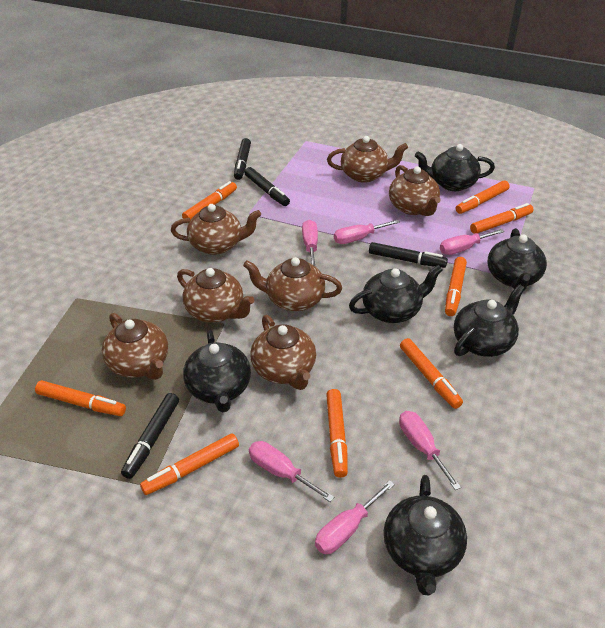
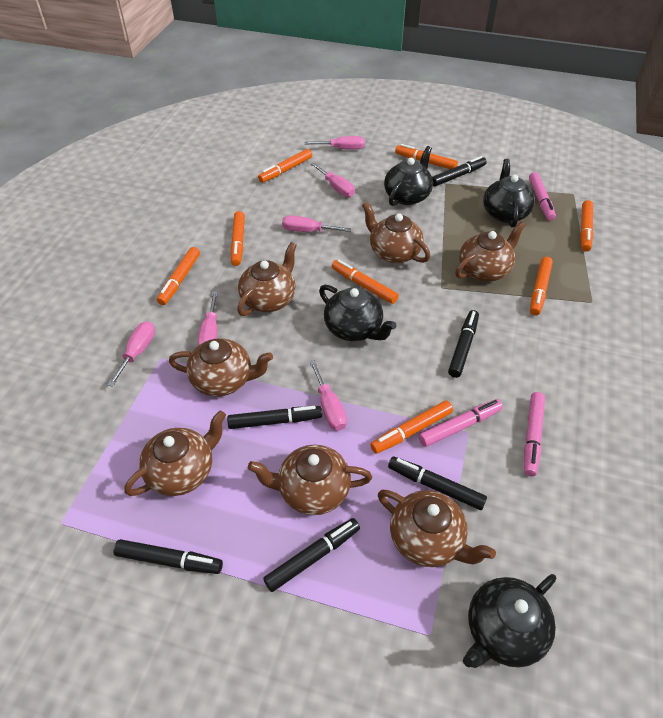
black marker: [121,393,179,479] [234,138,251,180] [245,167,290,206] [369,242,448,268] = 4 -> [113,539,223,574] [227,406,322,429] [263,518,360,592] [388,457,487,510] [432,156,487,186] [448,310,479,378] = 6
black teapot: [183,330,251,413] [349,265,443,323] [384,475,467,595] [415,144,495,191] [454,284,525,357] [487,228,547,290] = 6 -> [319,285,397,341] [384,146,433,206] [463,574,557,668] [483,159,535,228] = 4
pink marker: none = 0 -> [419,399,503,447] [524,392,545,476] [529,172,556,221] = 3

